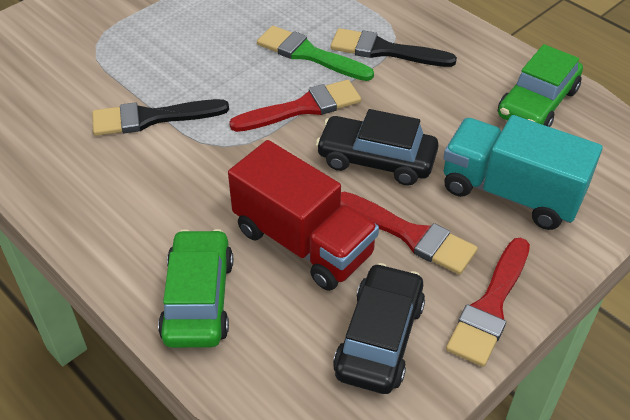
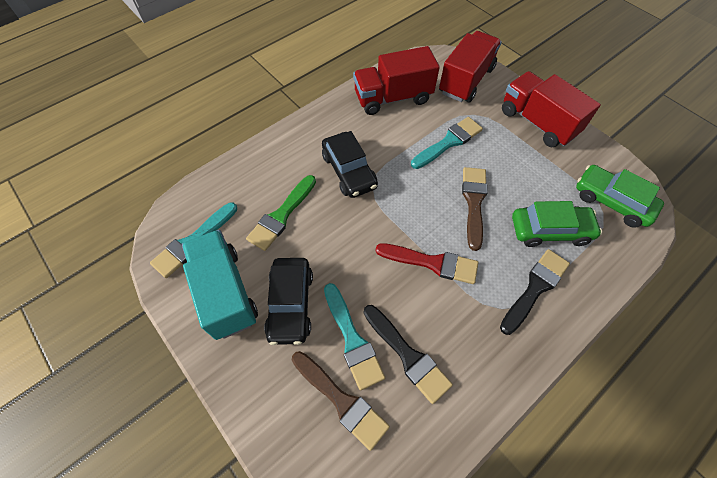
brown brush: none = 0 -> [292,351,390,451] [462,167,488,251] = 2
red brush: [229,80,361,132] [340,192,478,275] [446,238,530,367] = 3 -> [376,243,478,284] = 1
red truck: [228,140,379,291] = 1 -> [353,46,440,115] [439,31,502,102] [502,71,601,147] = 3
turquoise brush: none = 0 -> [150,202,237,278] [324,283,385,391] [411,117,483,169] = 3

